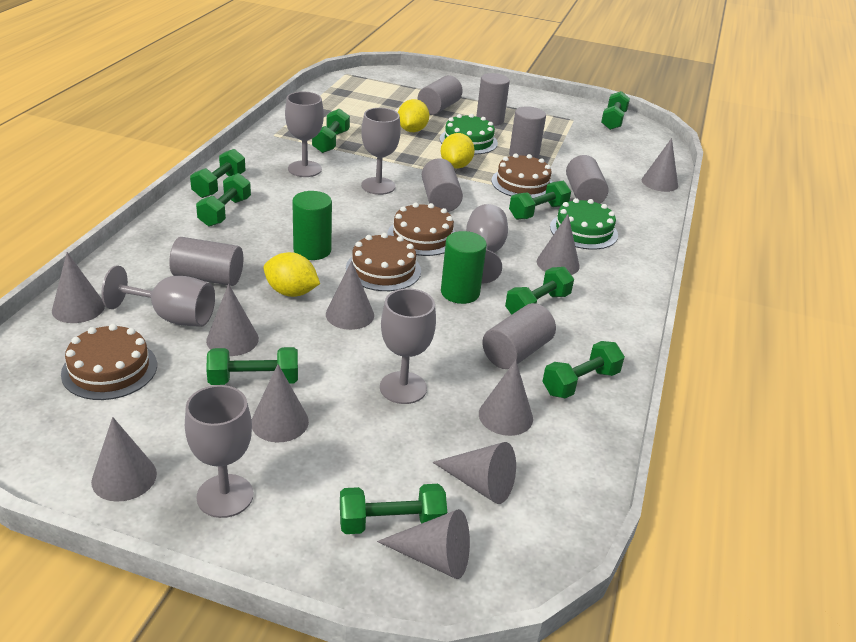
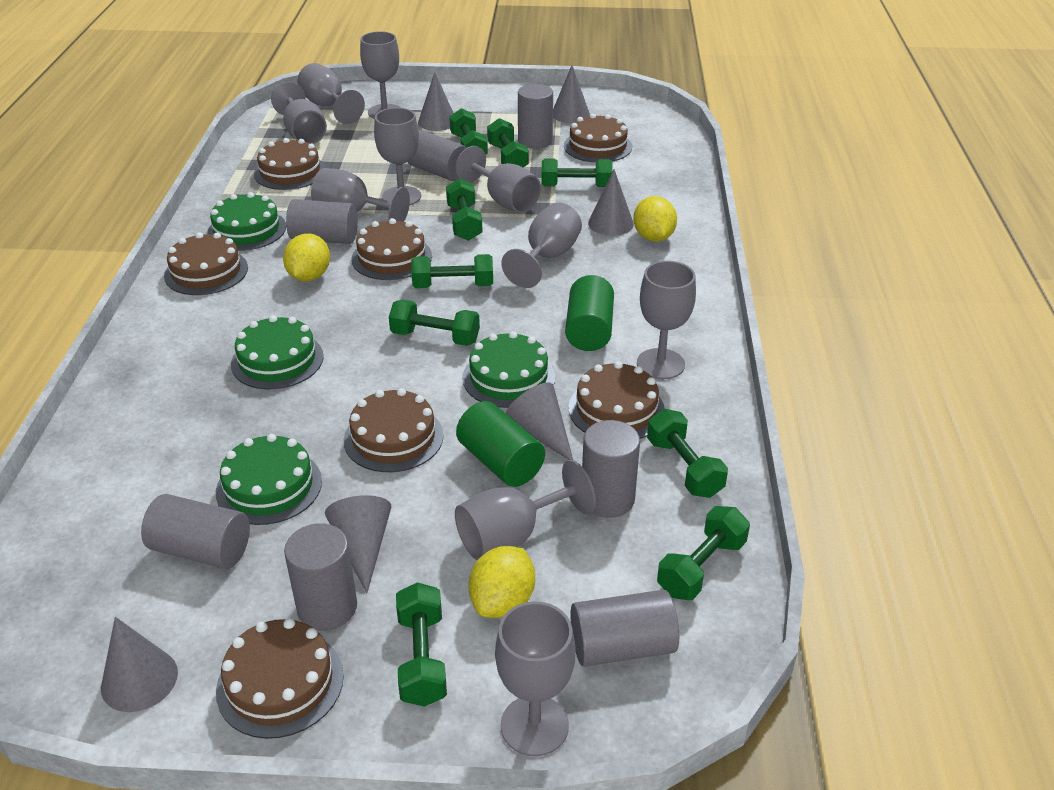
brown cake: [61,324,157,400] [346,233,421,291] [387,203,455,256] [491,154,552,198] = 4 -> [164,232,248,295] [216,618,344,739] [254,138,326,190] [344,388,444,472] [352,218,432,280] [564,114,632,163] [568,361,665,439] = 7
green cake: [440,114,498,155] [550,198,618,250] = 2 -> [207,192,286,251] [216,434,322,525] [231,315,324,389] [462,331,555,408] = 4
grey cone: [52,252,105,323] [91,417,157,502] [206,284,259,356] [252,364,309,442] [326,261,374,330] [377,509,470,579] [432,442,516,504] [479,360,533,436] [537,214,580,275] [642,138,678,192] = 10 -> [101,617,178,712] [325,495,391,593] [418,72,453,131] [505,382,573,460] [553,65,590,123] [588,169,634,236] = 6
grey goblet: [101,265,215,327] [185,385,253,518] [285,92,324,177] [361,108,401,195] [380,288,436,404] [466,204,508,283] = 6 -> [271,82,327,144] [297,63,365,124] [311,168,410,222] [360,31,401,119] [374,108,421,205] [455,146,541,213] [455,460,596,560] [495,601,576,756] [501,203,582,288] [637,261,696,379] = 10

